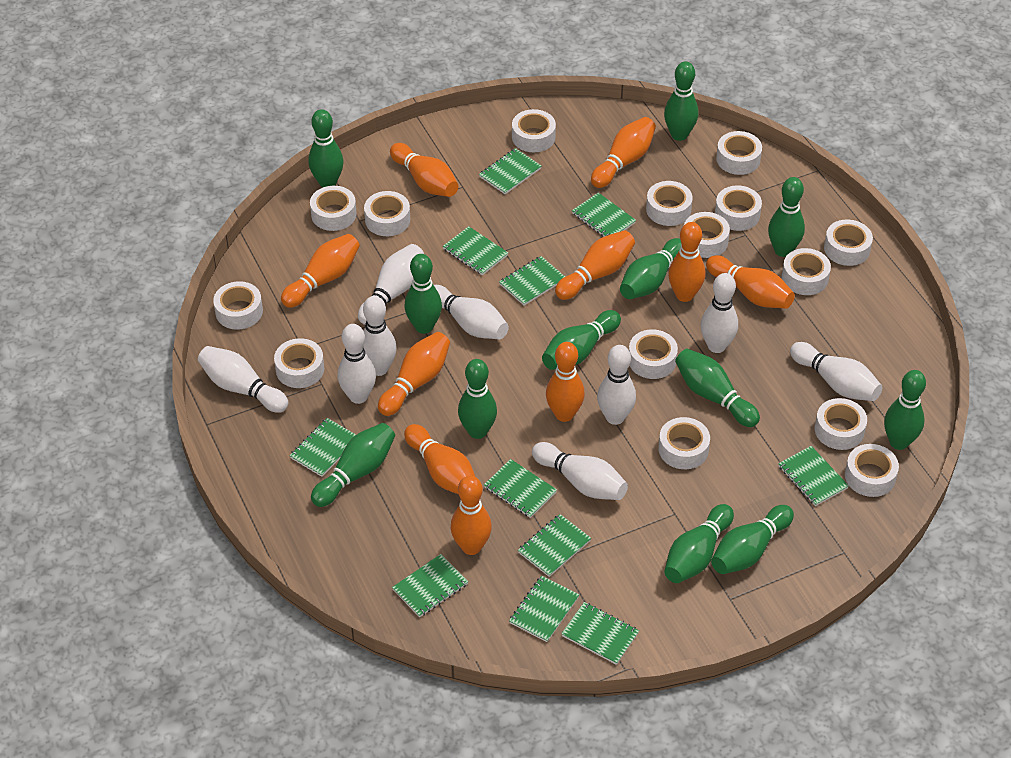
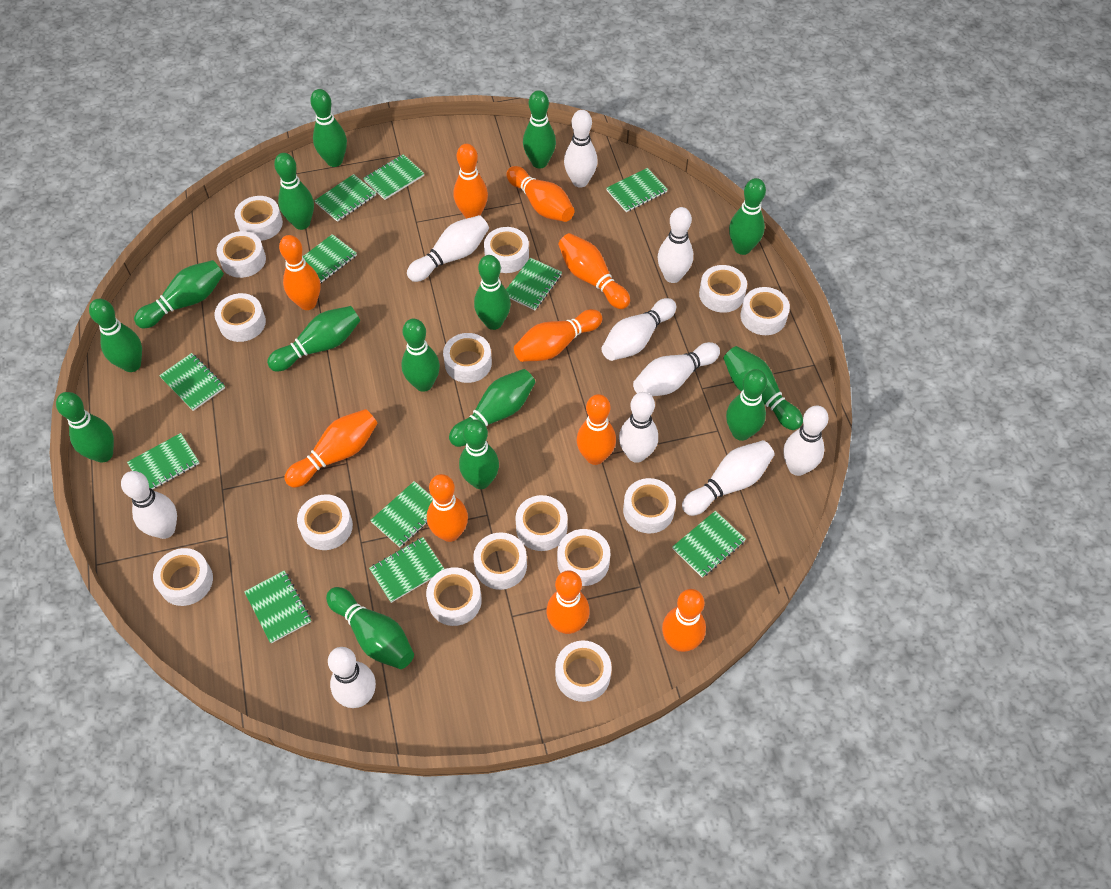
green bowling pin: [308,109,344,188] [311,423,395,507] [405,254,442,334] [458,359,497,439] [542,310,621,370] [620,238,682,299] [664,61,698,141] [664,504,734,583] [675,348,760,427] [711,505,794,574] [768,177,805,257] [884,370,926,450] = 12 -> [56,392,114,463] [89,299,142,372] [134,260,224,328] [267,306,360,372] [274,153,314,230] [310,89,347,167] [326,587,414,669] [401,319,440,392] [449,369,535,447] [459,420,499,489] [474,255,511,330] [523,90,556,169] [723,346,803,430] [726,369,767,441] [729,178,766,255] = 15
white bowling pin: [198,346,288,413] [338,324,376,404] [358,244,424,325] [363,296,397,376] [434,285,509,339] [532,442,628,500] [597,345,636,425] [701,273,738,353] [790,342,882,401] = 9 -> [121,471,177,539] [328,647,376,708] [407,215,489,282] [564,110,598,188] [601,298,676,361] [619,392,658,463] [633,342,720,396] [658,207,693,283] [682,440,775,516] [784,406,829,476] = 10

